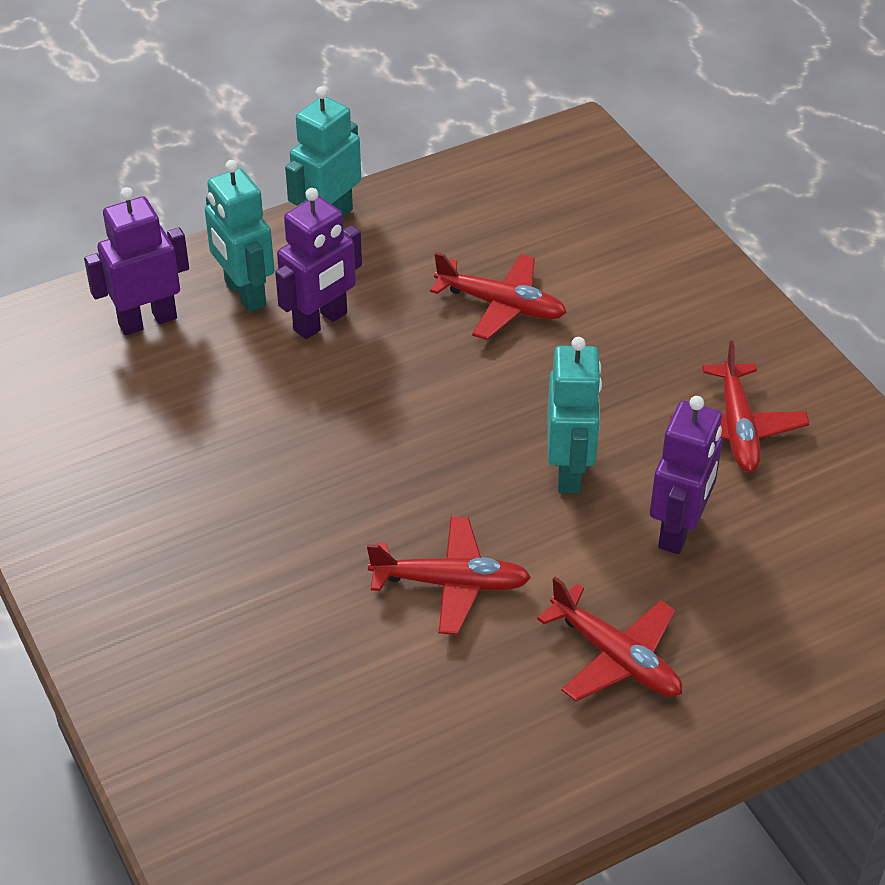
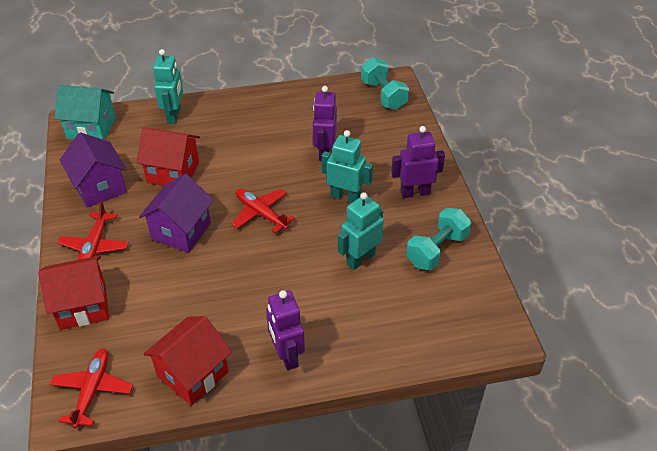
purple house: none = 0 -> [60,133,127,208] [139,174,213,253] = 2
red house: none = 0 -> [38,256,109,330] [136,127,200,186] [143,316,232,406] = 3
red plane: [367,516,531,635] [430,252,567,340] [537,577,682,701] [670,341,809,472] = 4 -> [50,348,133,428] [57,201,129,260] [232,188,295,233] = 3
turquoise dumbbell: none = 0 -> [361,57,409,110] [406,208,472,270] = 2
turquoise house: none = 0 -> [54,85,116,140] = 1

